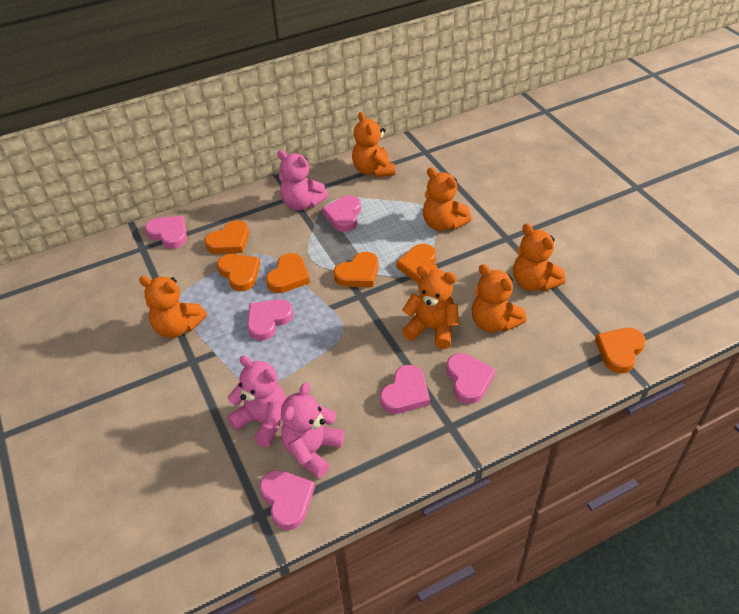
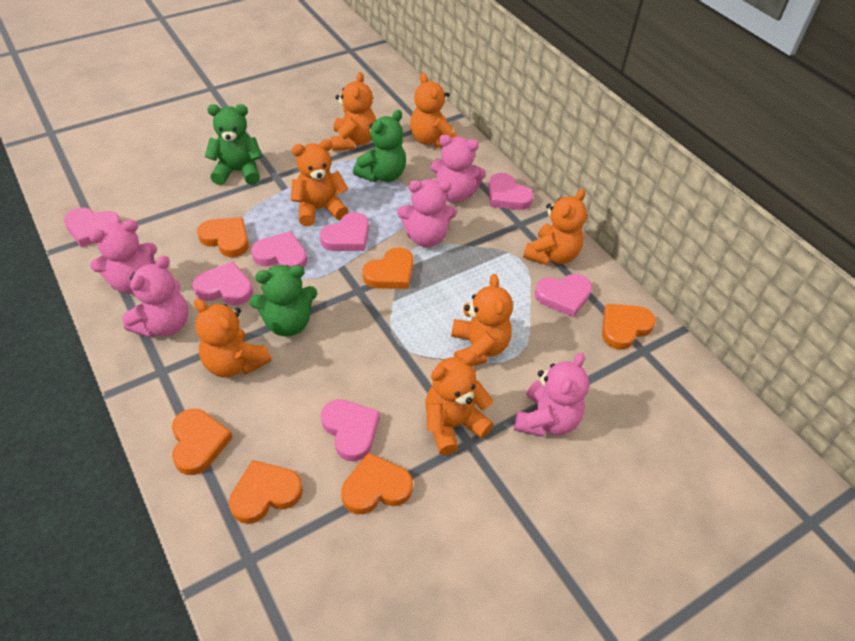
green teddy bear: none = 0 -> [204,104,262,185] [250,265,317,336] [353,110,406,182] = 3
orange teddy bear: [139,276,207,338] [352,112,395,177] [402,266,459,349] [423,167,471,231] [471,264,527,332] [513,223,566,291] = 6 -> [194,299,272,378] [291,139,348,226] [331,72,376,151] [410,73,457,148] [425,352,494,455] [451,274,513,366] [523,189,587,265] = 7
pink heart: [145,216,187,249] [247,299,293,341] [260,470,315,530] [322,195,361,232] [380,365,430,414] [446,353,496,404] = 6 -> [64,208,122,247] [192,262,253,305] [251,231,307,268] [320,212,369,251] [321,399,380,461] [488,173,534,210] [535,274,592,317] = 7
pink teddy bear: [227,356,286,447] [277,150,328,211] [281,382,344,478] = 3 -> [89,219,157,294] [122,255,188,338] [397,179,457,247] [431,135,486,203] [514,352,589,437] = 5

